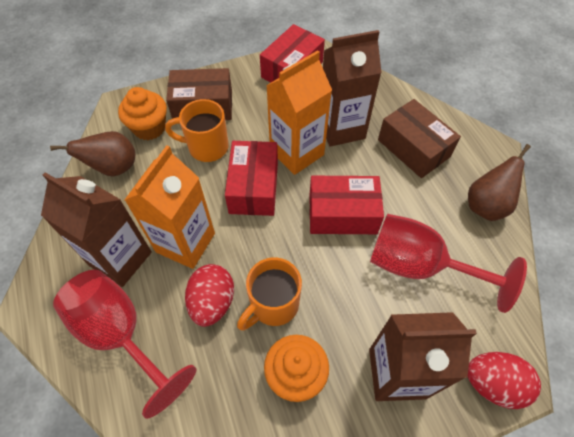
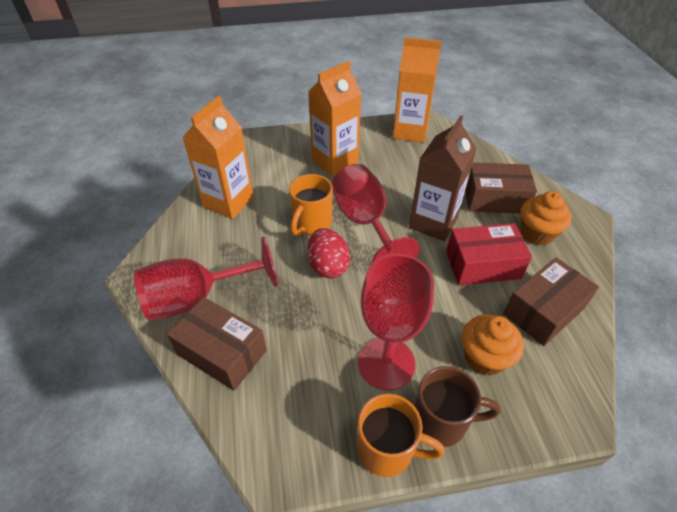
brown box: [166,68,232,120] [378,99,461,178] = 2 -> [167,297,267,391] [465,162,537,214] [503,257,599,346] = 3
brown carton: [41,172,152,287] [323,30,382,147] [369,312,477,401] = 3 -> [409,115,477,241] = 1
brown mug: none = 0 -> [414,366,500,447] = 1
brown pear: [50,131,135,177] [468,144,531,221] = 2 -> none = 0
orange carton: [125,145,215,269] [266,50,332,175] = 2 -> [182,96,254,219] [308,61,361,176] [393,37,442,143] = 3
red box: [225,141,278,216] [260,24,325,83] [309,176,384,234] = 3 -> [446,223,532,285] = 1
red egg: [185,264,234,327] [468,352,541,409] = 2 -> [307,228,350,278] = 1
red goblet: [53,270,196,419] [370,214,527,313] = 2 -> [134,237,278,320] [332,164,420,263] [358,254,434,391] = 3

